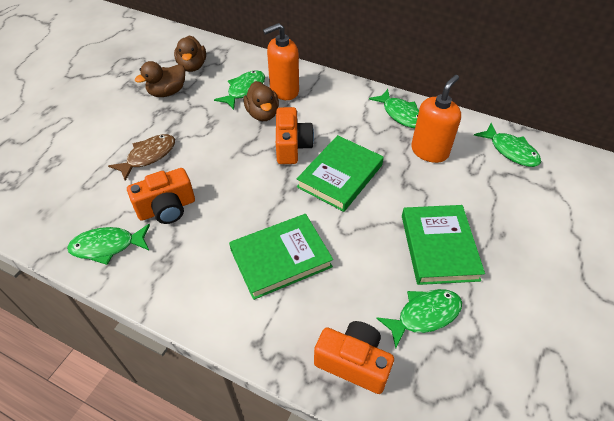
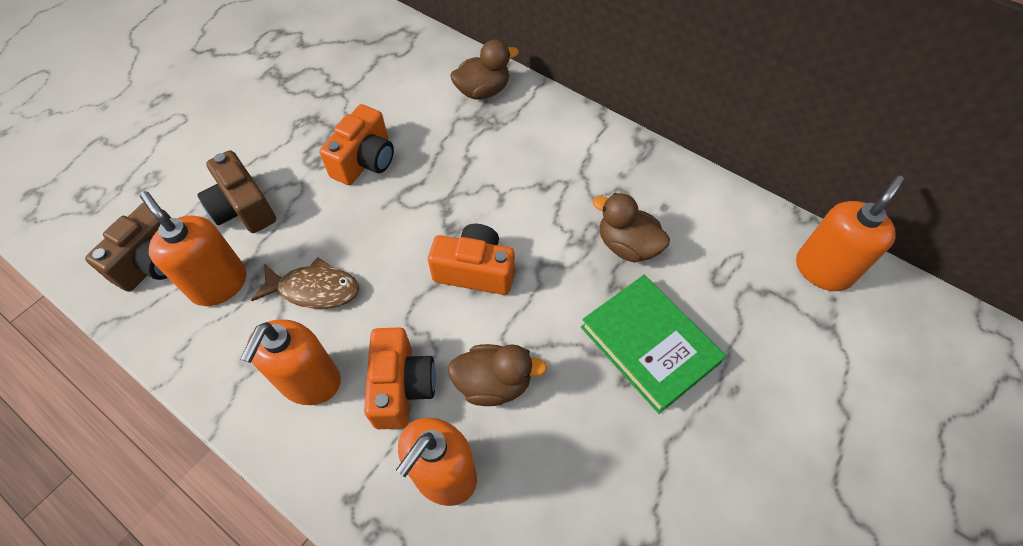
brown camera: none = 0 -> [85,202,171,292] [197,150,276,233] = 2
green book: [229,214,333,300] [297,135,384,212] [402,205,485,285] = 3 -> [581,275,726,414] = 1
green fish: [67,224,150,265] [214,70,265,110] [369,89,419,128] [376,289,462,348] [474,123,541,167] = 5 -> none = 0
orange soap dispenser: [263,23,299,100] [411,75,461,163] = 2 -> [140,191,246,306] [240,319,341,405] [396,418,477,506] [796,175,904,291] = 4

